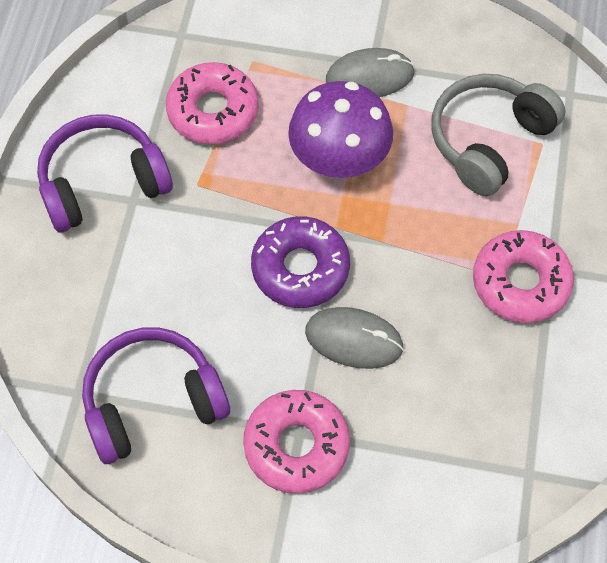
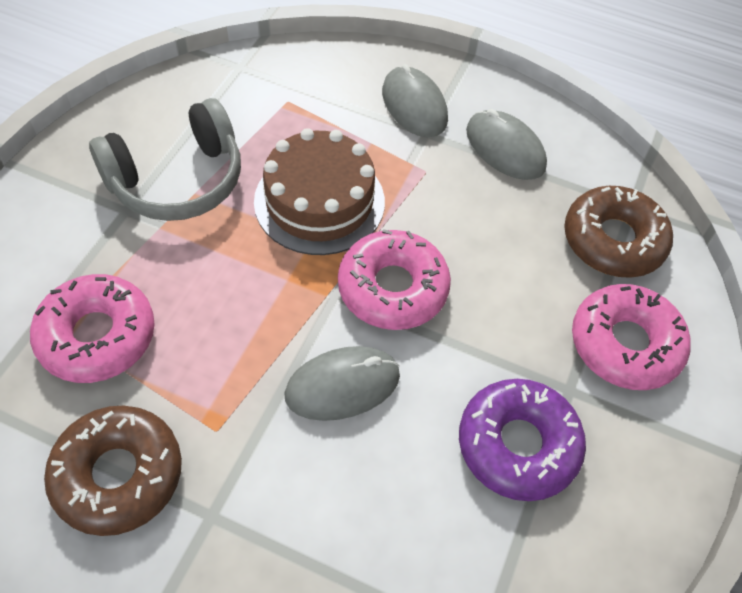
brown cake: none = 0 -> [254,128,385,255] = 1
brown donut: none = 0 -> [44,406,182,536] [564,186,673,278] = 2
grey mouse: [305,307,404,369] [326,48,415,97] = 2 -> [284,346,400,421] [382,64,448,137] [466,109,547,180] = 3
purple headphones: [37,114,173,233] [82,327,230,464] = 2 -> none = 0
purple mushroom: [288,81,393,178] = 1 -> none = 0

